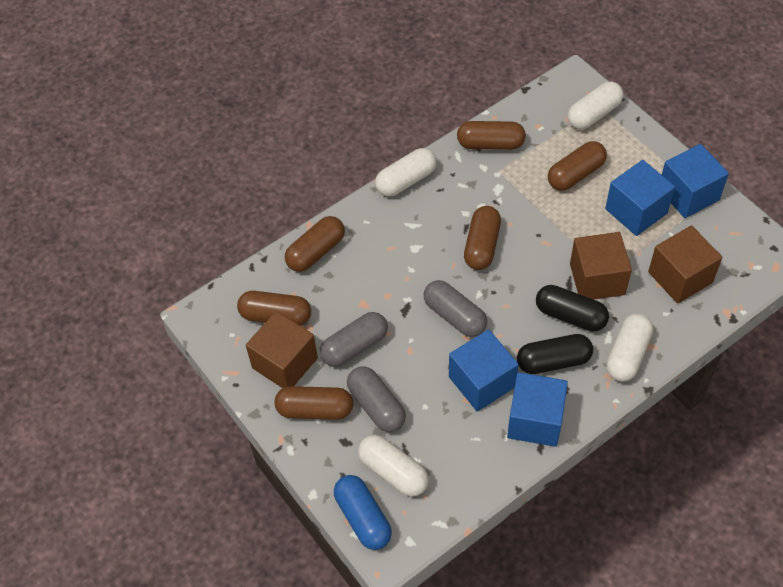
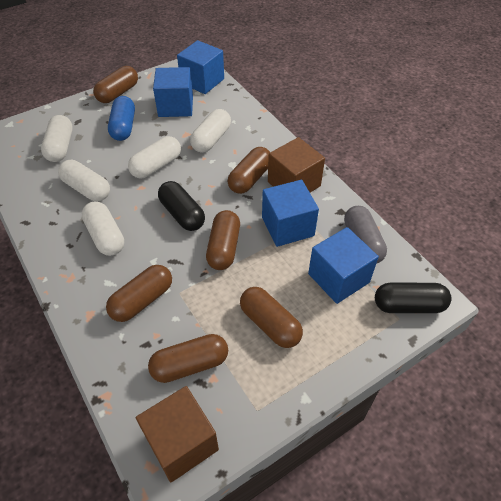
brown cube: [246,311,318,388] [570,232,632,300] [648,225,722,304] = 3 -> [136,386,219,482] [268,137,325,192] = 2
grey capsule: [320,312,388,367] [347,366,406,432] [424,280,487,337] = 3 -> [344,206,387,264] = 1
white capsule: [358,435,429,497] [375,148,437,196] [568,81,623,130] [606,313,653,382] = 4 -> [41,115,73,162] [58,160,110,201] [82,201,124,256] [128,136,181,178] [190,109,231,153] = 5

